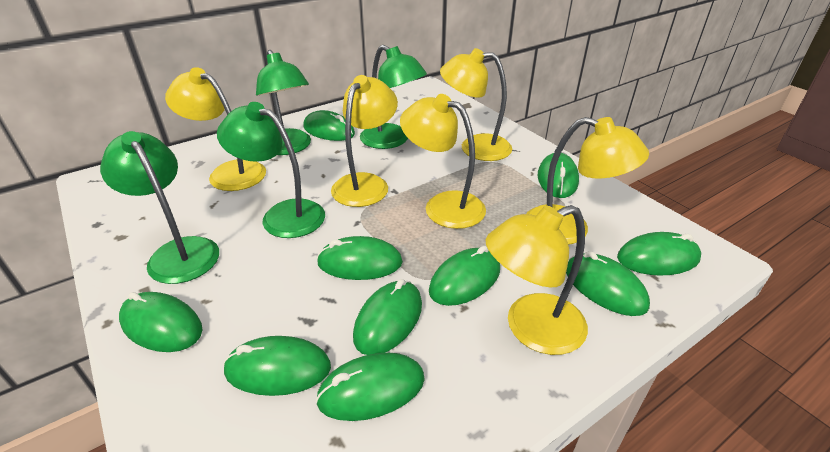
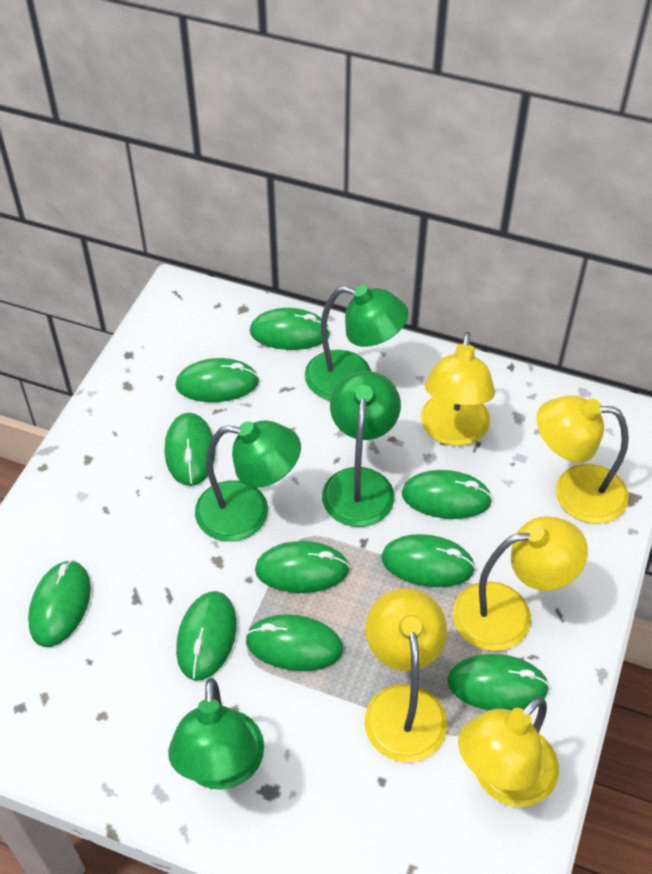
yellow lamp: [165,67,266,191] [331,75,398,207] [400,94,486,229] [440,48,512,161] [486,205,588,355] [526,117,649,245] = 6 -> [365,588,447,762] [421,332,495,446] [453,516,588,651] [458,697,559,807] [536,395,629,524] = 5

